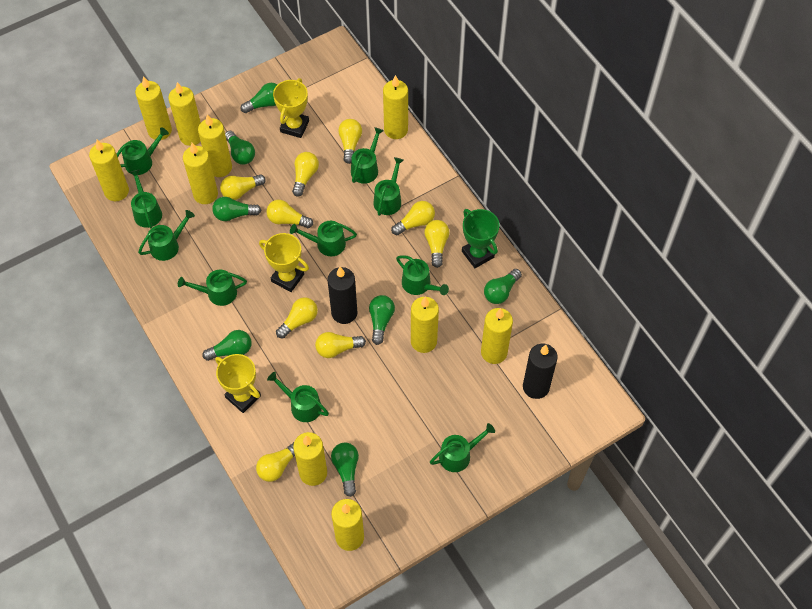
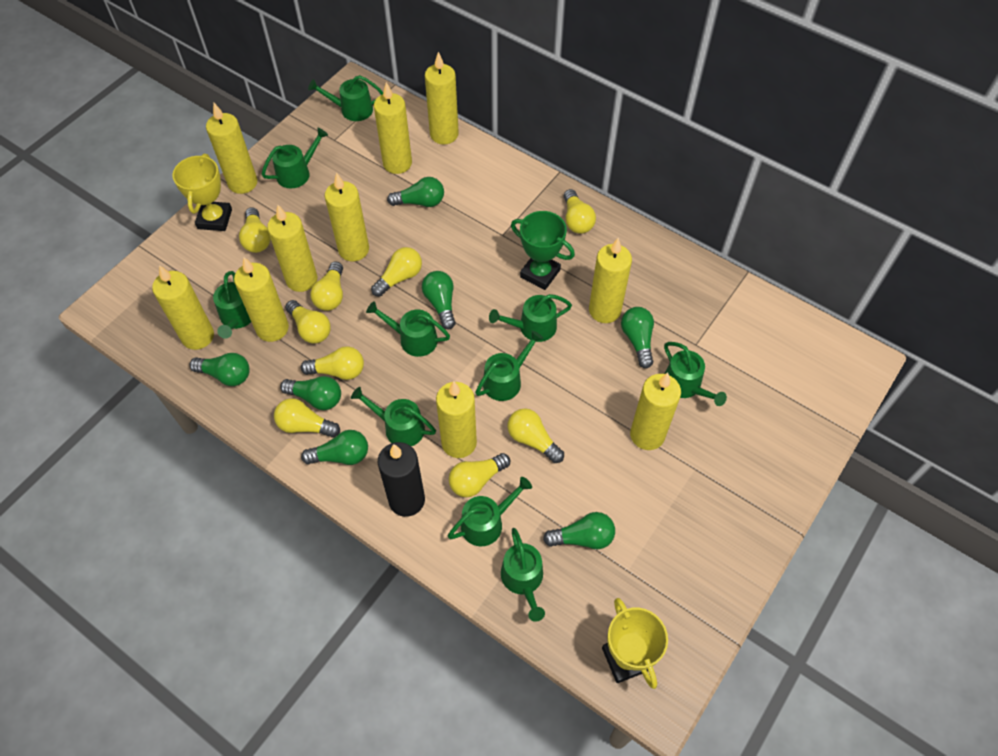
black candle: [327,267,358,324] [523,344,558,399] = 2 -> [378,442,425,517] = 1
yellow trophy: [215,354,261,413] [259,233,309,292] [273,78,309,138] = 3 -> [172,154,232,231] [602,598,668,689] = 2

